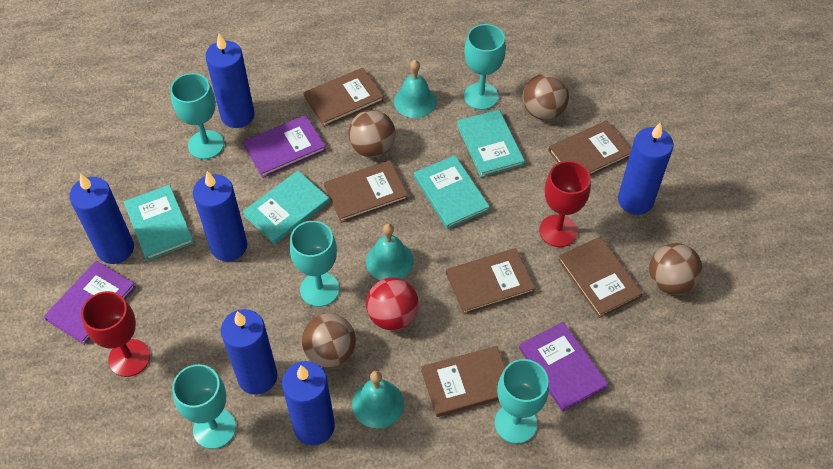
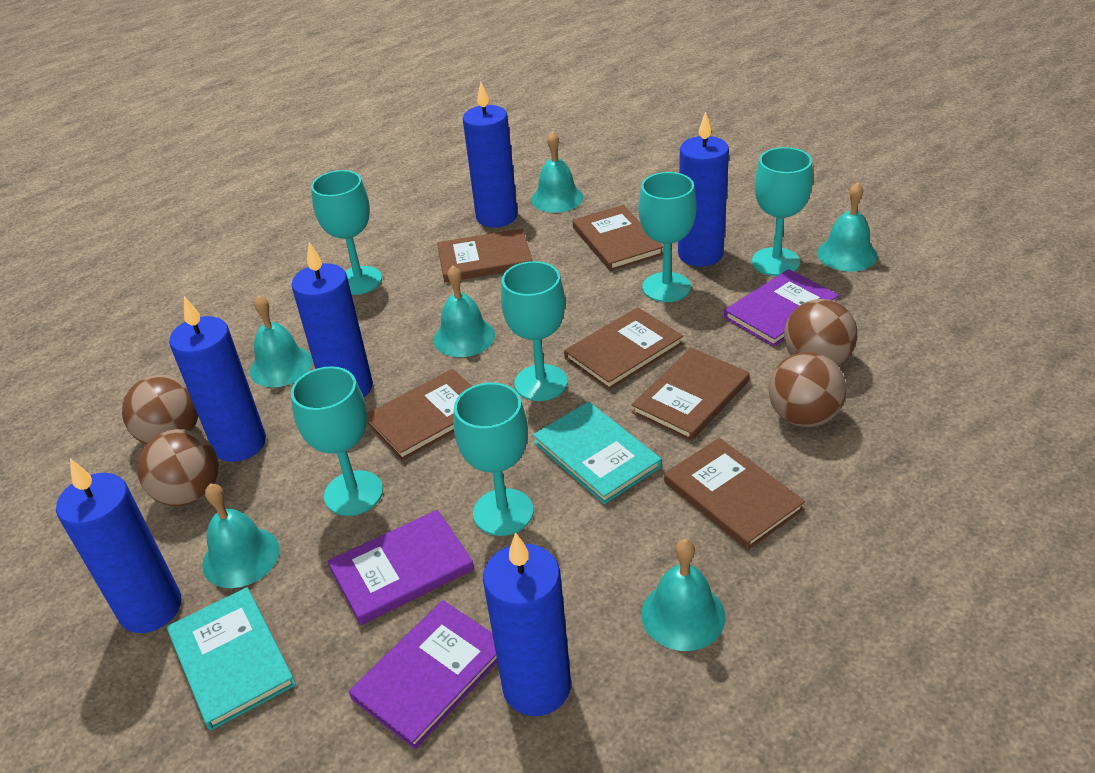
red ball: [366,277,419,330] = 1 -> none = 0
red goblet: [81,291,150,377] [539,161,591,247] = 2 -> none = 0
turquoise bell: [352,371,404,429] [366,223,413,280] [394,60,437,118] = 3 -> [202,483,279,588] [250,295,313,387] [434,266,495,357] [531,131,583,213] [641,539,726,651] [817,182,878,272] = 6
turquoise book: [124,185,194,261] [243,171,329,244] [414,155,490,229] [457,110,525,177] = 4 -> [167,587,296,731] [533,402,662,504] = 2
turquoise goblet: [170,73,224,159] [172,364,236,449] [290,221,339,307] [464,24,506,110] [495,359,549,444] = 5 -> [291,366,383,516] [311,170,382,295] [454,382,533,536] [501,261,568,401] [638,172,697,302] [752,147,813,276] = 6

